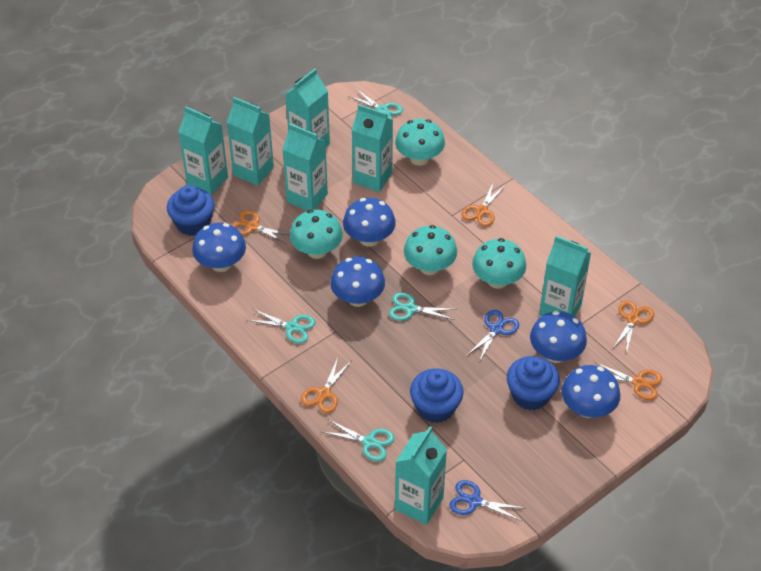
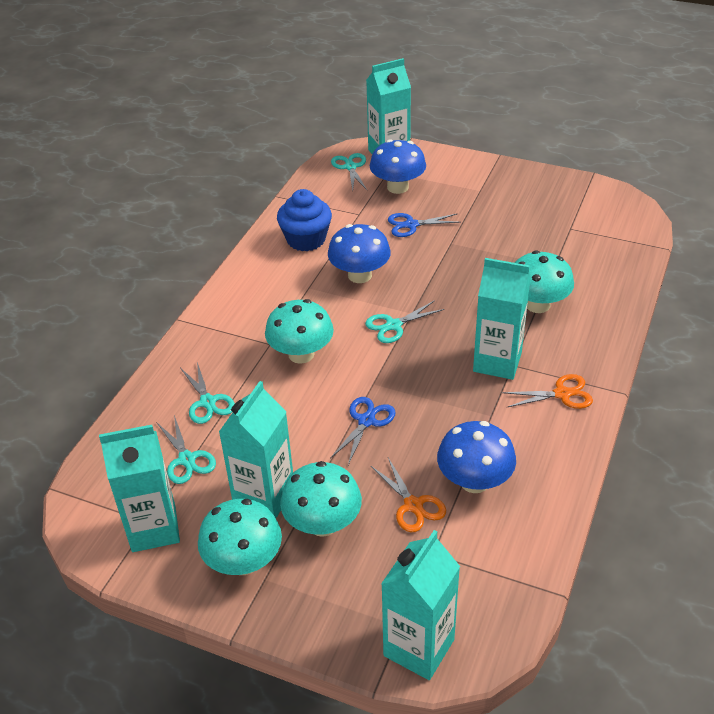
blue cupcake: [167,185,215,236] [410,368,464,423] [507,356,560,410] = 3 -> [277,189,332,251] = 1
blue mushroom: [192,223,246,272] [330,257,385,307] [343,198,396,247] [530,311,587,363] [562,365,620,418] = 5 -> [328,224,391,283] [370,139,426,194] [437,421,516,493] = 3
orange scissors: [232,210,290,245] [301,358,352,413] [462,181,506,227] [595,362,662,400] [613,300,654,354] = 5 -> [371,458,446,532] [502,374,593,409] = 2
turquoise carton: [178,107,228,195] [227,97,274,186] [282,123,328,211] [286,68,330,147] [352,104,393,192] [395,427,447,525] [539,236,591,316] = 7 -> [99,425,180,552] [219,381,293,518] [366,58,411,154] [381,530,460,680] [473,258,531,380] = 5

